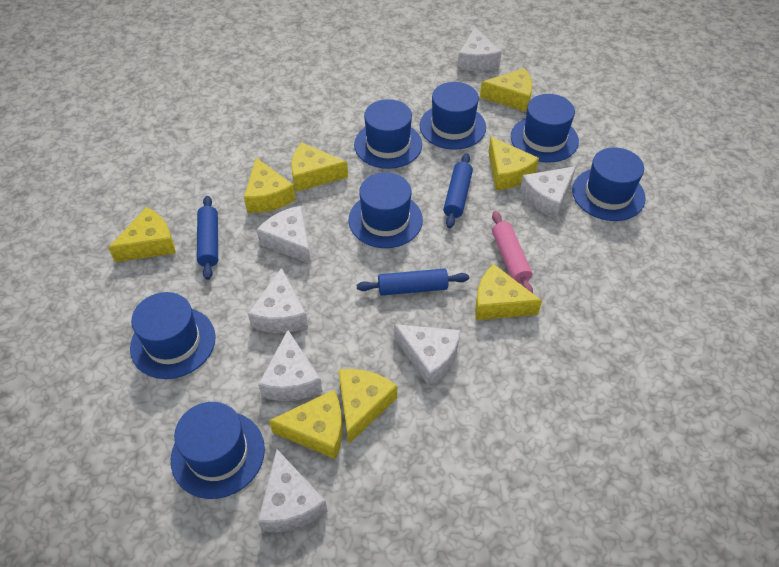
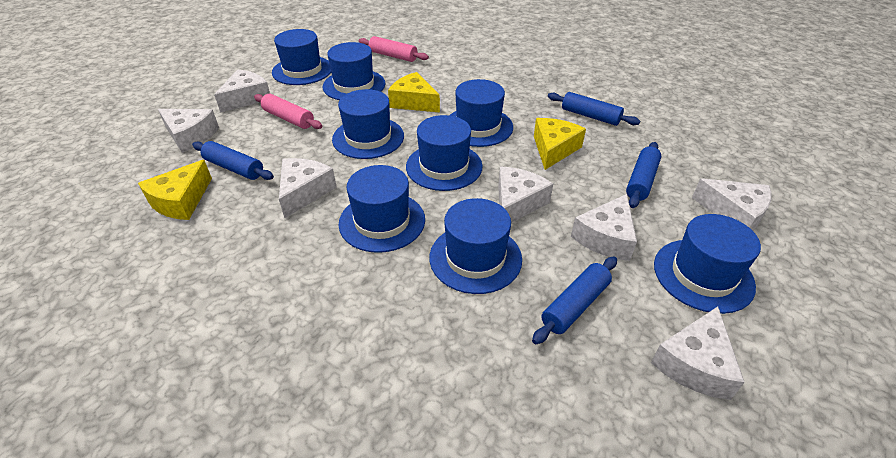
blue hat: [130,292,216,379] [171,402,265,499] [349,172,423,248] [354,99,422,169] [420,82,486,150] [511,94,579,163] [572,147,646,221] = 7 -> [272,29,331,85] [323,42,385,100] [332,89,404,159] [338,165,425,253] [406,115,483,191] [429,198,522,294] [450,79,513,147] [654,214,761,314] = 8
blue rolling pin: [197,196,218,280] [357,269,469,295] [443,153,473,228] = 3 -> [192,141,274,180] [532,256,617,344] [548,92,640,126] [626,142,661,208] = 4
pink rolling pin: [492,211,533,293] = 1 -> [254,94,322,129] [359,36,429,62] = 2
yellow cheese: [108,207,176,262] [244,158,296,213] [269,390,343,460] [291,142,348,192] [339,369,397,444] [475,264,542,320] [480,68,532,112] [488,137,539,190] = 8 -> [138,160,212,220] [388,72,440,113] [534,118,586,170] = 3

